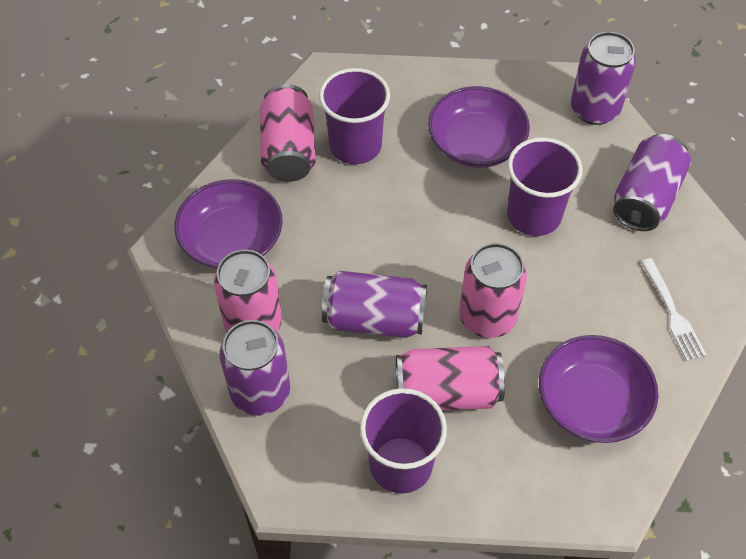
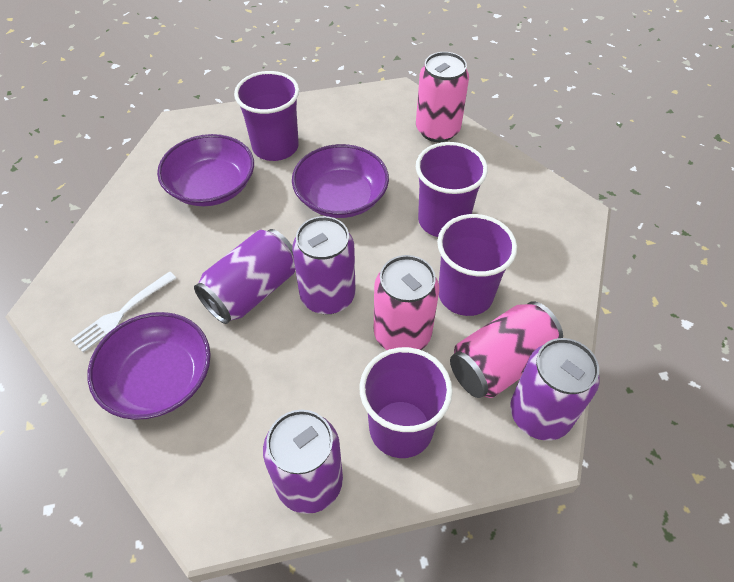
pink can: [214,249,282,332] [260,84,316,182] [396,346,505,410] [459,243,527,338] = 4 -> [374,255,439,350] [416,52,469,142] [450,301,563,398] = 3
purple cup: [319,68,390,164] [360,388,447,494] [507,137,583,236] = 3 -> [234,71,299,161] [360,347,453,458] [416,142,488,237] [437,214,517,316] = 4

